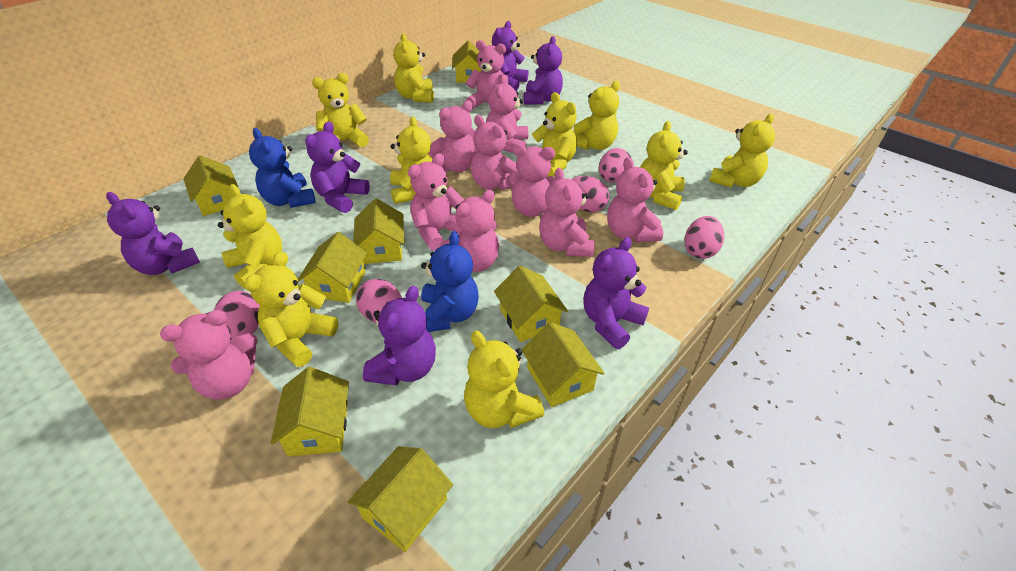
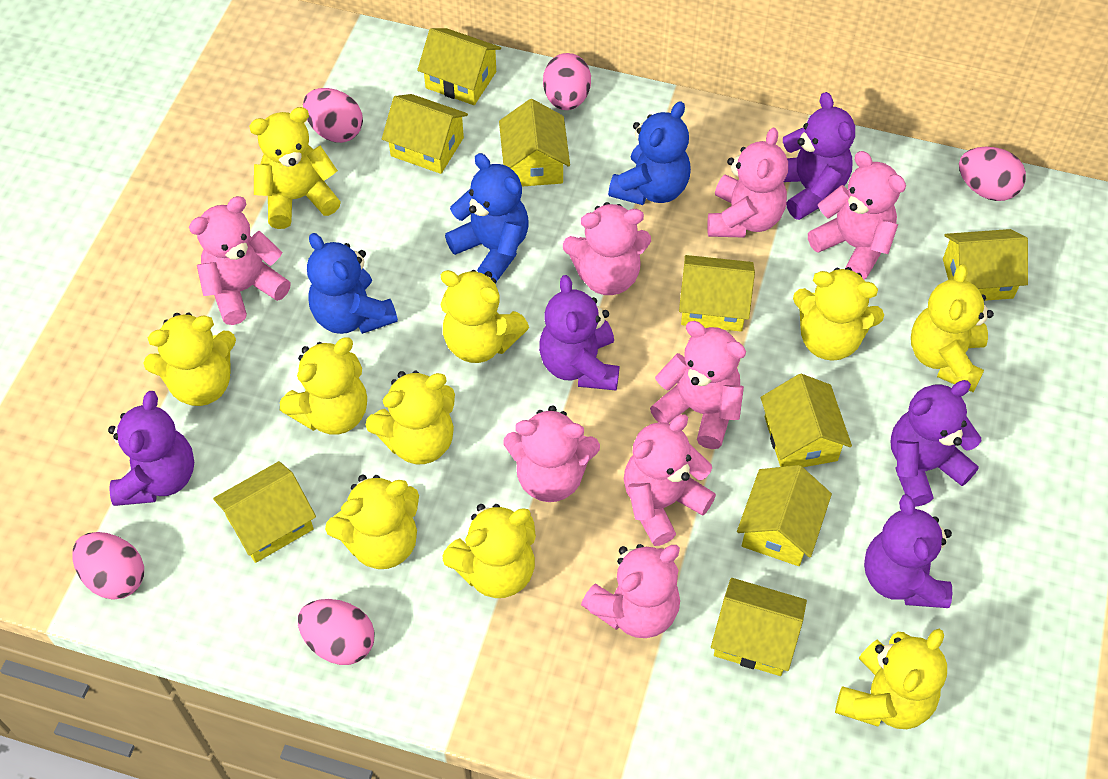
blue teddy bear: [249,128,316,208] [421,231,479,332] = 2 -> [307,233,398,334] [445,153,529,282] [608,101,691,205] = 3
pink teddy bear: [160,310,258,400] [408,153,464,251] [429,101,475,172] [439,190,499,272] [466,40,508,110] [471,115,518,190] [486,75,528,153] [506,144,556,217] [539,168,594,257] [607,157,663,242] = 10 -> [189,196,291,325] [503,405,600,502] [563,202,651,295] [581,544,680,638] [624,414,716,546] [650,321,746,449] [707,128,788,238] [808,151,906,280] = 8
purple teddy bear: [106,192,200,275] [305,122,370,213] [363,286,436,386] [492,21,528,91] [524,36,563,104] [583,237,649,349] = 6 -> [108,391,194,506] [539,275,619,391] [783,92,855,220] [864,494,952,608] [890,380,981,507] = 5
yellow house: [183,155,239,216] [271,367,349,456] [298,232,367,303] [347,446,453,552] [353,198,404,264] [452,41,481,83] [494,266,568,342] [521,322,605,407] = 8 -> [213,461,316,563] [382,94,468,174] [417,28,501,105] [499,99,570,187] [679,255,755,332] [711,578,807,676] [737,465,832,566] [761,374,852,467] [943,229,1028,301] = 9

